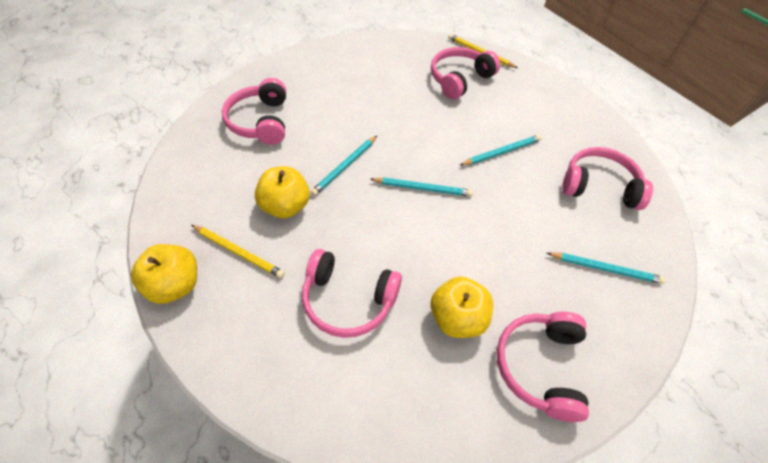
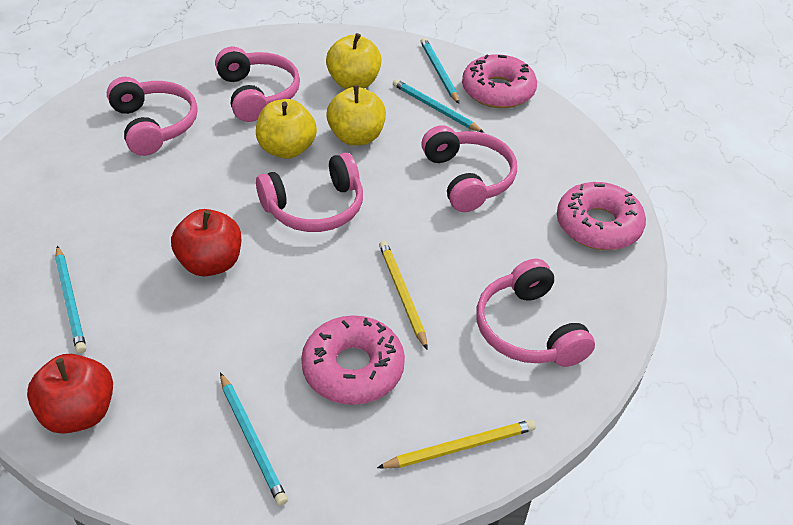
pink donut: none = 0 -> [301,315,405,405] [462,54,537,108] [557,182,646,250] = 3
red apple: none = 0 -> [27,354,113,433] [171,209,241,276] = 2

